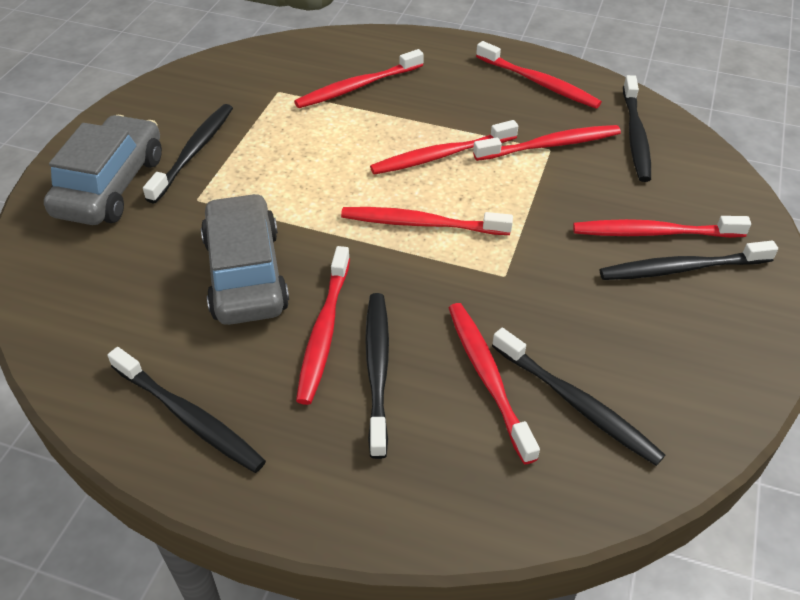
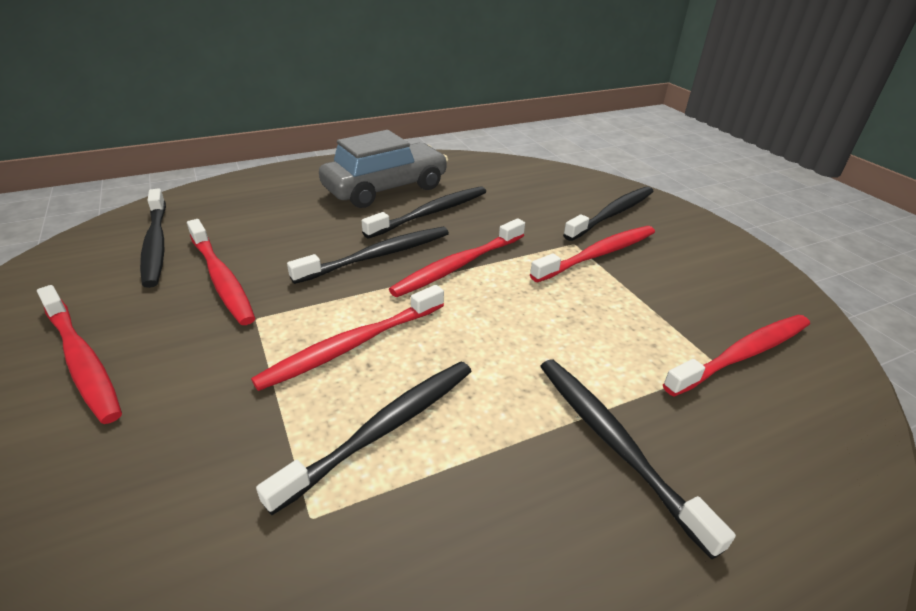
grey car: [44,115,162,225] [201,193,289,325] = 2 -> [319,130,448,208] = 1
red toothbrush: [294,49,424,108] [296,246,350,405] [341,207,513,235] [370,120,518,175] [449,303,540,464] [473,125,621,161] [476,41,602,109] [573,216,751,238] = 8 -> [37,285,122,424] [187,219,255,325] [251,285,444,391] [389,218,525,297] [530,226,655,282] [663,315,810,397] = 6

